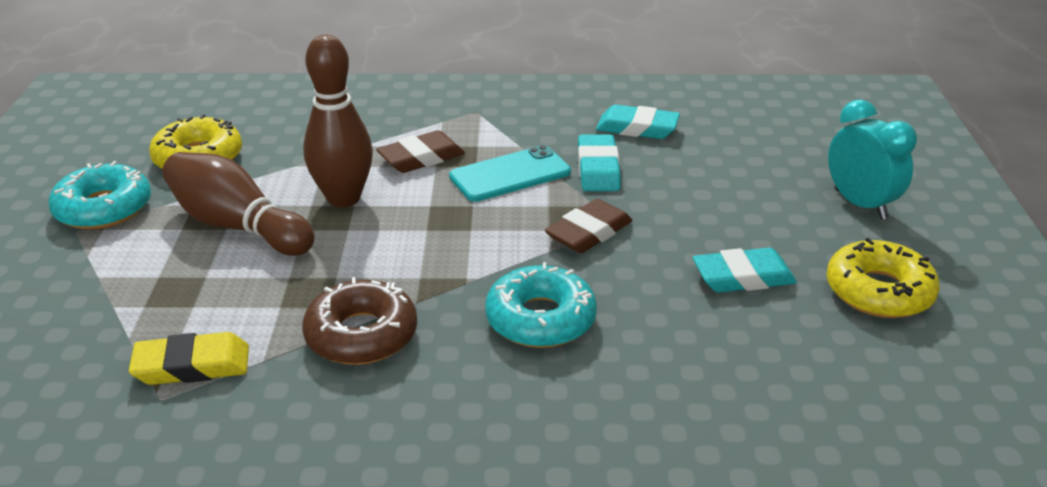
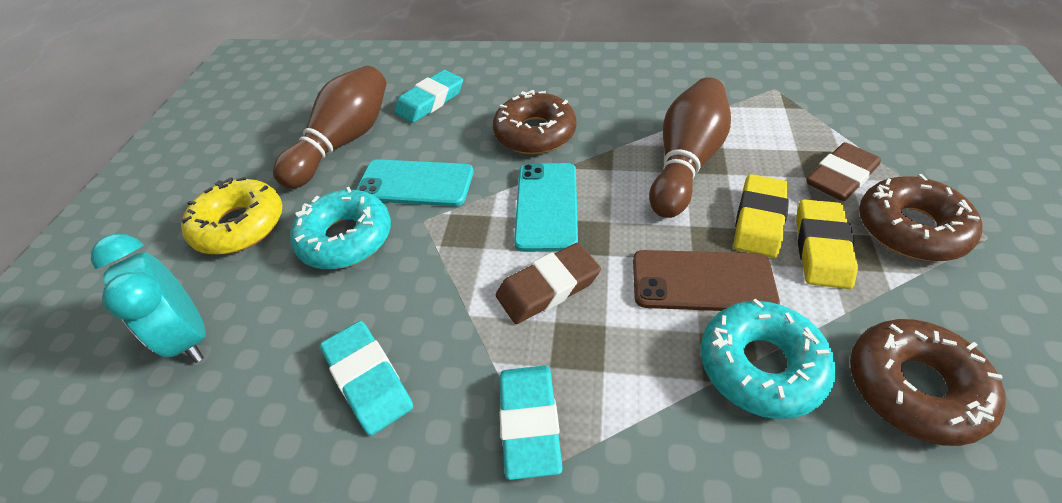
brown donut: [302,277,417,365] = 1 -> [493,90,577,154] [850,319,1005,446] [859,174,983,261] = 3
brown phone: none = 0 -> [633,250,780,311] = 1
turquoise phone: [449,145,571,202] = 1 -> [356,159,474,207] [514,163,578,252] = 2
yellow donut: [149,114,242,169] [826,238,940,318] = 2 -> [181,177,283,255] = 1
yellow eraser: [129,332,249,385] = 1 -> [734,174,789,258] [796,199,858,289] = 2

